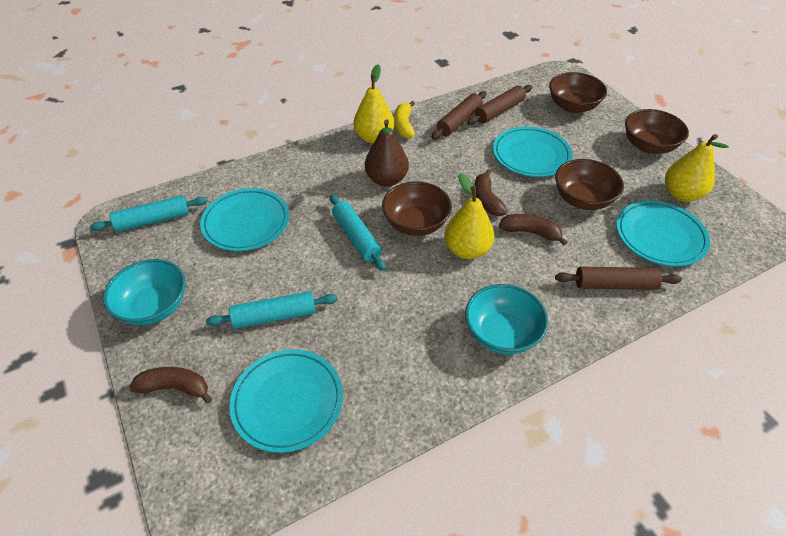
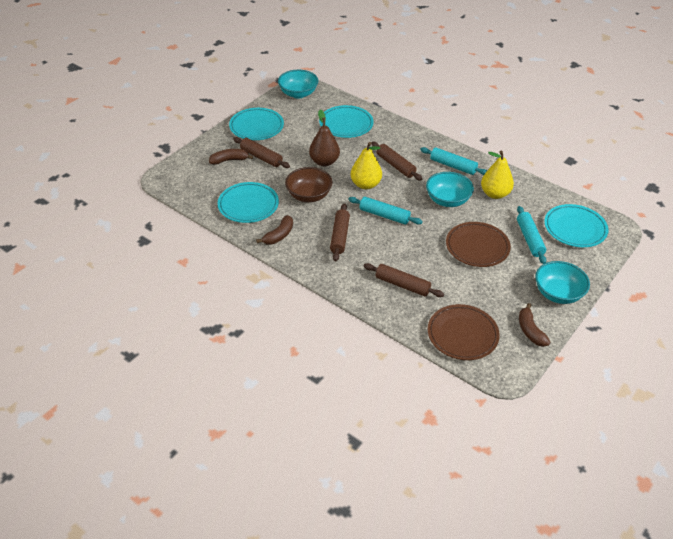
brown bowl: [382,181,452,236] [549,72,607,113] [555,159,624,210] [625,109,689,154] = 4 -> [285,167,333,202] = 1
brown plate: none = 0 -> [428,304,500,360] [446,222,511,267] = 2
brown rolling pin: [432,91,486,139] [467,85,532,125] [555,267,682,290] = 3 -> [233,137,290,168] [330,203,350,261] [364,263,444,297] [372,142,422,181] = 4
turquoise bowl: [103,259,185,325] [465,284,548,355] = 2 -> [278,70,318,99] [426,172,474,207] [535,261,590,304] = 3
yellow banana: [394,101,415,139] = 1 -> none = 0
yellow pear: [354,65,394,143] [445,173,494,259] [665,134,729,202] = 3 -> [351,142,382,189] [481,151,514,199] = 2

